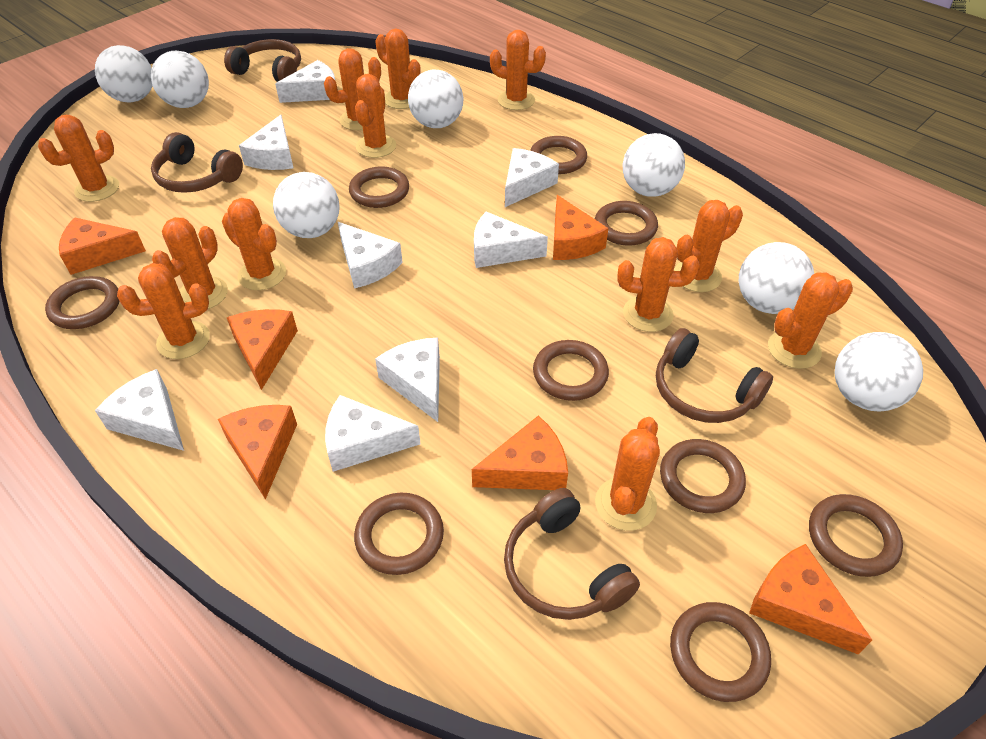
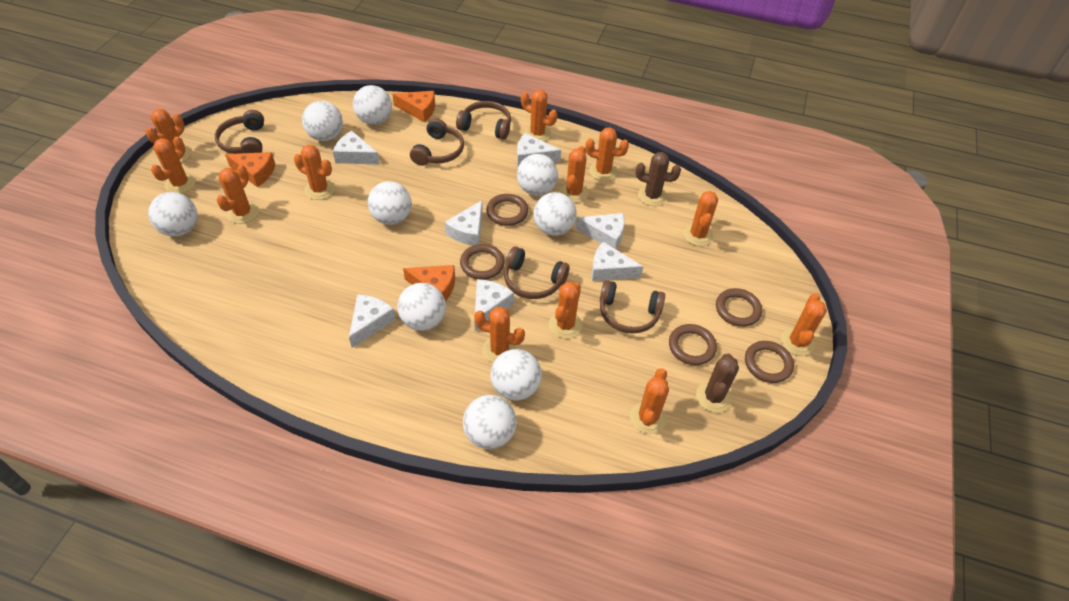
brown cactus: none = 0 -> [636,152,681,206] [696,353,739,413] = 2
brown headphones: [151,132,243,193] [224,39,301,82] [504,488,640,620] [656,328,773,423] = 4 -> [215,110,264,154] [410,118,464,166] [456,101,511,140] [504,246,570,299] [600,280,665,334] = 5
brown ring: [45,276,119,329] [349,167,409,208] [354,493,444,575] [530,136,587,174] [533,340,609,401] [595,201,658,246] [660,439,746,513] [670,602,771,702] [809,494,903,577] = 9 -> [460,244,505,280] [486,194,528,226] [669,324,717,365] [716,288,762,327] [745,341,794,383] = 5
orange cheese: [59,217,146,275] [218,405,297,500] [227,309,298,390] [472,416,568,490] [553,195,609,260] [749,544,872,654] = 6 -> [225,152,275,187] [392,91,435,123] [403,265,455,302] = 3
white ball: [95,45,152,102] [151,51,209,108] [273,172,340,238] [408,70,463,128] [623,133,685,197] [739,242,814,314] [834,332,923,412] = 7 -> [148,192,197,236] [302,101,343,141] [353,85,392,125] [368,181,412,225] [397,283,446,331] [463,395,517,449] [490,349,542,401] [517,154,558,196] [534,192,577,236] = 9
white cheese: [95,369,184,451] [239,115,293,170] [275,60,335,103] [325,395,421,472] [338,222,403,289] [375,338,440,422] [474,212,548,268] [505,148,559,207] = 8 -> [333,131,380,164] [349,294,396,348] [445,200,483,246] [474,279,514,331] [517,133,561,166] [576,213,624,249] [592,242,643,281] = 7

